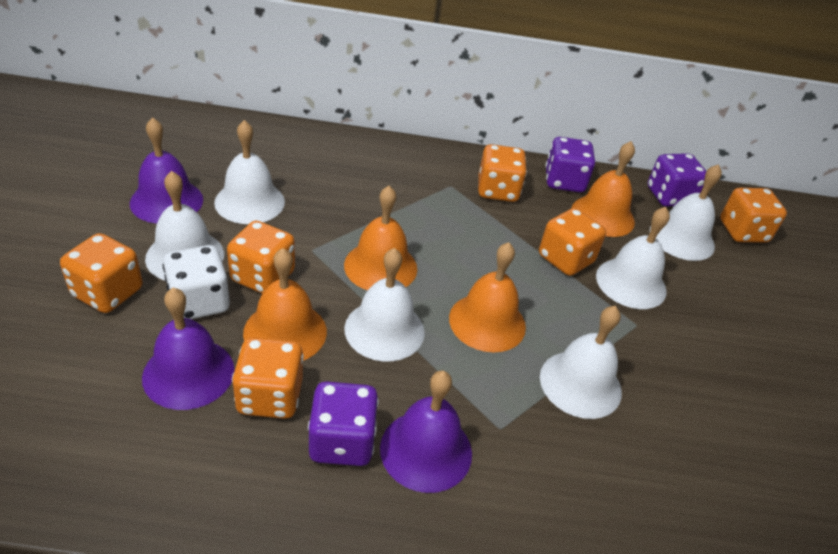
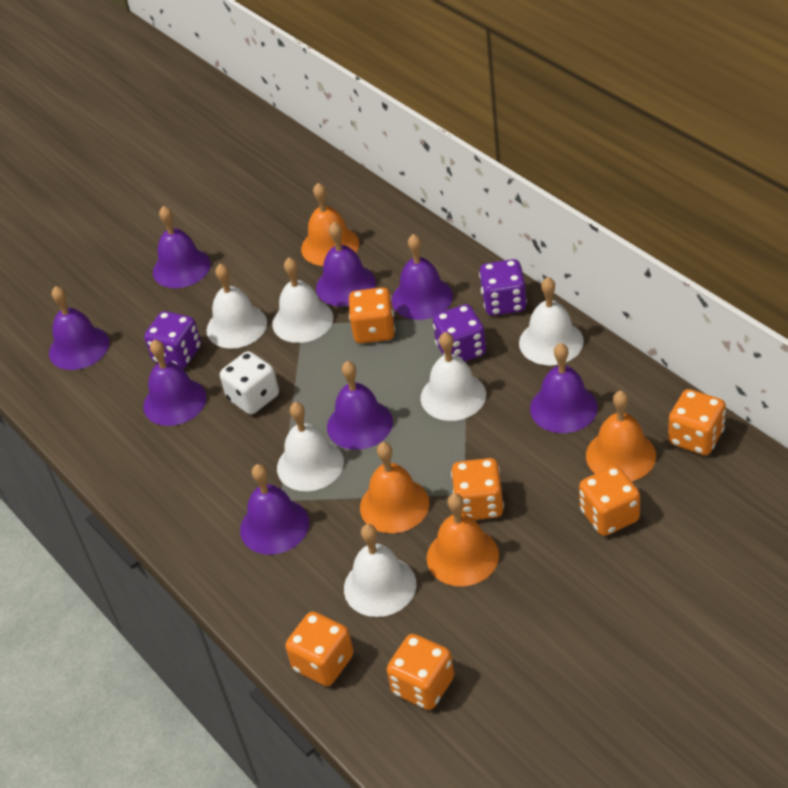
purple bell: [130,117,203,224] [142,288,234,410] [380,370,472,493] = 3 -> [49,286,109,370] [143,340,207,426] [153,206,211,288] [240,464,309,555] [316,222,376,307] [327,361,393,450] [392,234,453,320] [530,343,598,433] = 8

